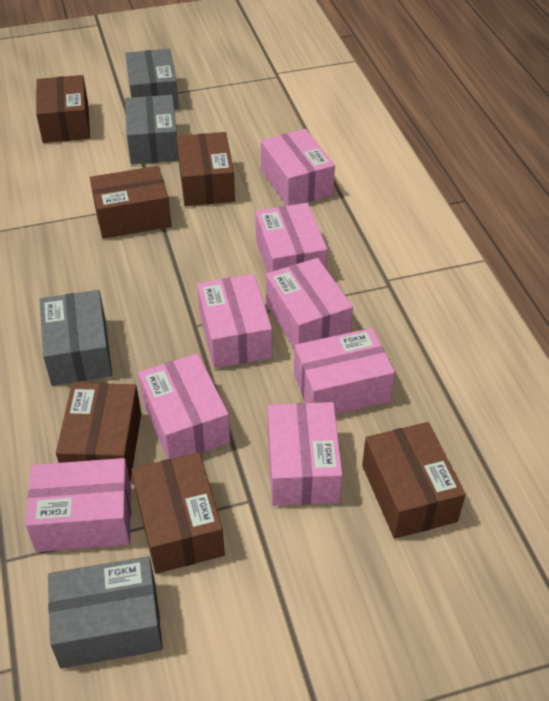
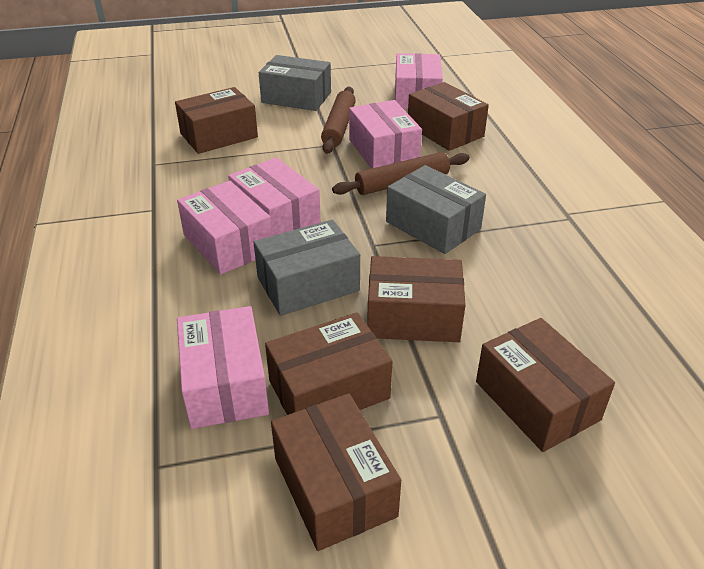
brown rolling pin: none = 0 -> [321,87,356,154] [332,152,470,195] = 2
grey box: [39,290,112,386] [48,556,163,669] [125,49,179,110] [125,95,179,164] = 4 -> [254,220,360,316] [259,55,331,111] [386,165,486,254] = 3
pink box: [25,458,131,552] [138,353,230,459] [197,274,272,368] [255,203,328,273] [261,129,335,206] [266,258,353,347] [268,402,343,506] [294,328,395,414] = 8 -> [177,181,272,275] [177,306,269,429] [228,158,321,236] [349,100,422,169] [395,53,443,109] = 5

